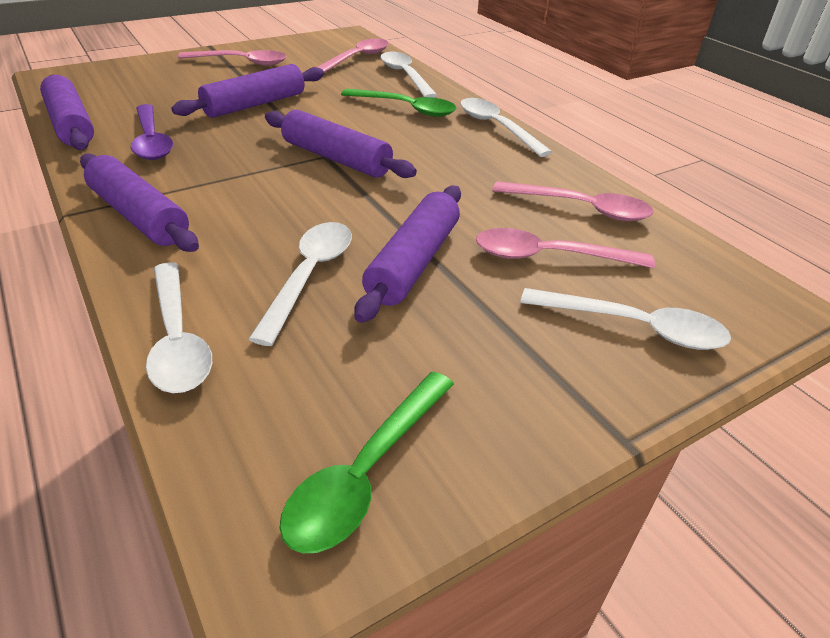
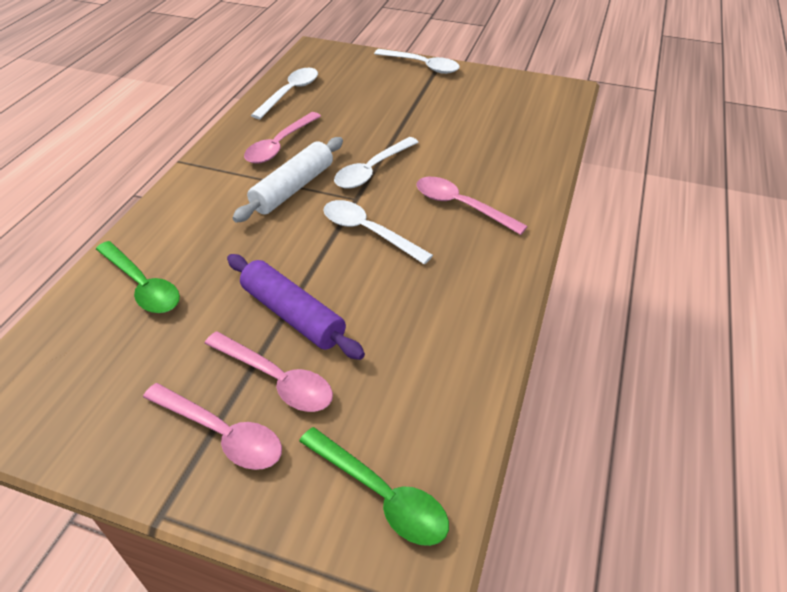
purple rolling pin: [40,75,94,150] [80,153,199,252] [171,64,324,118] [265,110,417,178] [354,186,461,323] = 5 -> [227,254,365,360] = 1
purple spoon: [131,104,173,160] = 1 -> none = 0
white rolling pin: none = 0 -> [233,137,343,223] = 1
white spoon: [146,262,212,393] [248,222,352,346] [381,52,438,98] [460,98,552,157] [520,288,731,350] = 5 -> [251,68,318,119] [323,200,433,264] [334,137,418,189] [374,49,460,74] = 4

